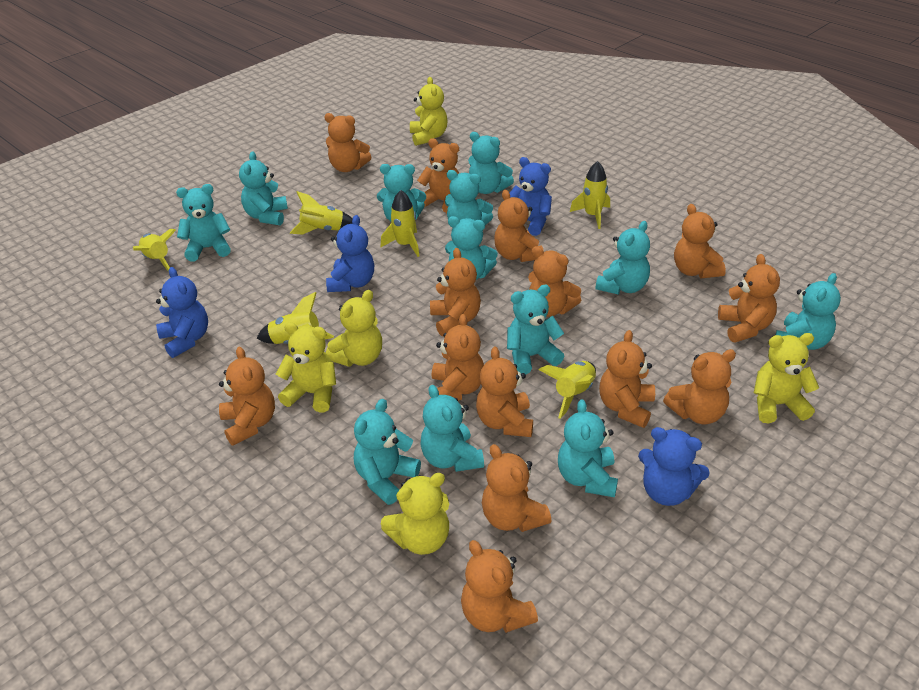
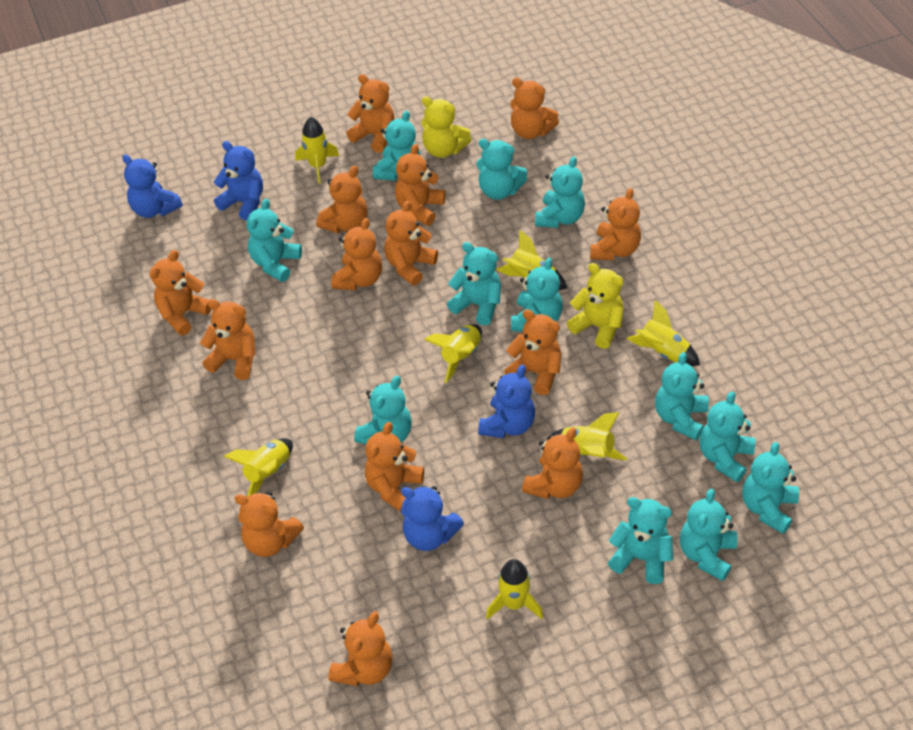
yellow rocket: [133,229,176,272] [257,292,334,344] [290,191,353,235] [380,190,419,257] [539,361,596,419] [570,161,610,229] = 6 -> [224,438,293,497] [295,117,339,184] [424,324,482,383] [486,559,543,619] [496,230,567,290] [547,412,627,460] [627,300,700,366] = 7
yellow teddy bear: [276,322,336,413] [326,290,382,367] [381,473,449,555] [410,77,448,146] [754,333,819,423] = 5 -> [421,96,472,158] [567,263,624,349] = 2

